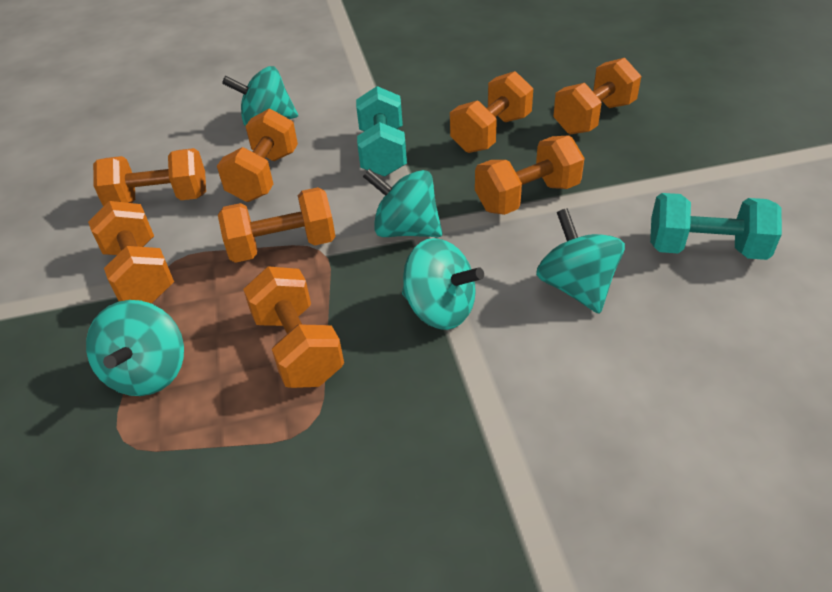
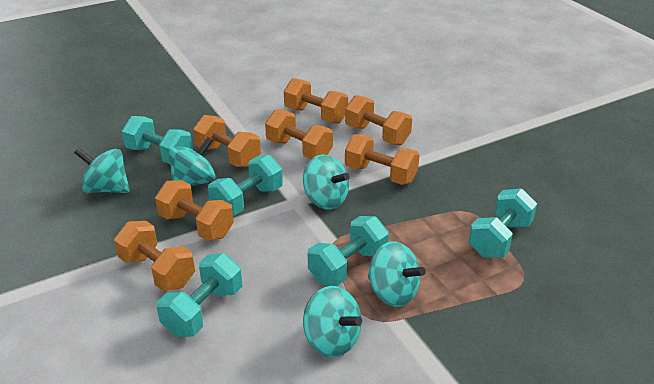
orange dumbbell: [88,201,174,303] [93,148,206,206] [217,108,298,202] [218,187,336,263] [243,266,344,388] [450,71,533,153] [475,135,585,215] [553,58,641,134] = 8 -> [114,221,195,291] [155,180,234,241] [193,115,261,167] [265,109,333,159] [284,78,348,124] [345,95,412,145] [345,134,419,185] = 7
turquoise dumbbell: [356,86,407,177] [650,193,782,260] = 2 -> [122,116,193,164] [157,253,242,337] [208,155,283,216] [308,216,389,286] [469,188,537,258] = 5

